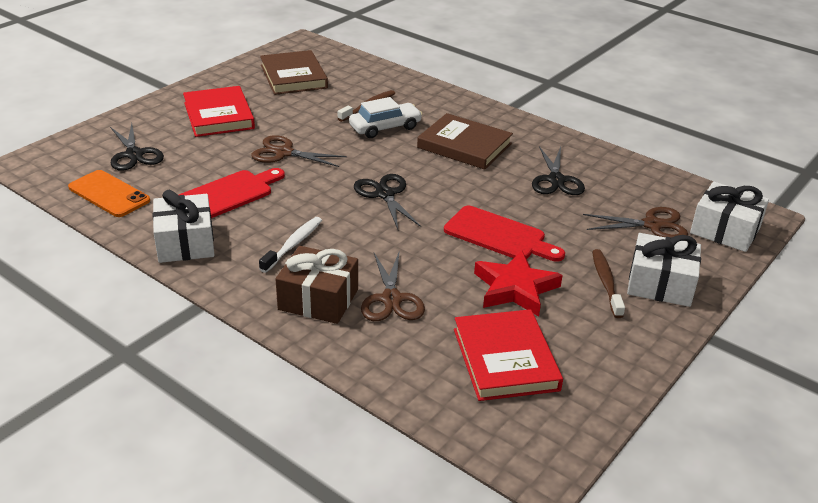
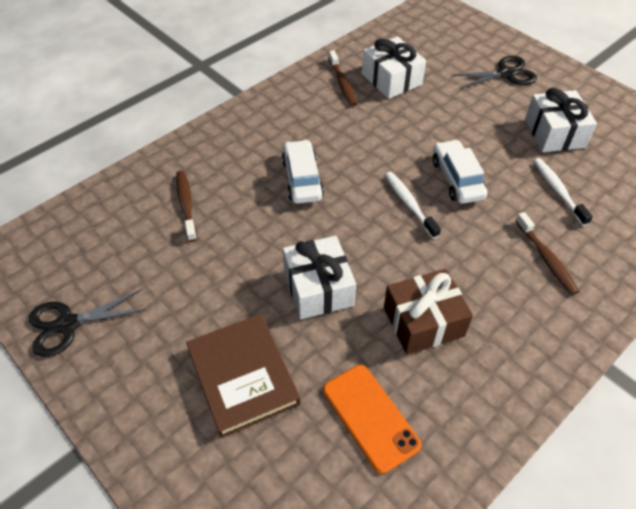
black scissors: [110,123,164,171] [354,174,421,229] [532,146,585,195] = 3 -> [29,289,147,357] [451,56,537,89] = 2
brown book: [260,50,328,95] [417,113,513,170] = 2 -> [186,314,301,438] = 1
brown scissors: [251,135,347,167] [361,250,425,321] [583,207,688,238] = 3 -> none = 0
brown toothbrush: [337,90,395,122] [592,249,625,318] = 2 -> [176,171,197,242] [328,50,358,106] [515,212,579,295] = 3
red book: [183,86,255,137] [454,309,563,401] = 2 -> none = 0
red cutting board: [179,168,285,218] [444,206,565,262] = 2 -> none = 0
red star: [474,251,563,317] = 1 -> none = 0
white car: [349,97,422,138] = 1 -> [281,140,324,204] [433,139,488,204] = 2
white toothbrush: [259,217,322,273] = 1 -> [385,172,441,239] [533,158,593,226] = 2

